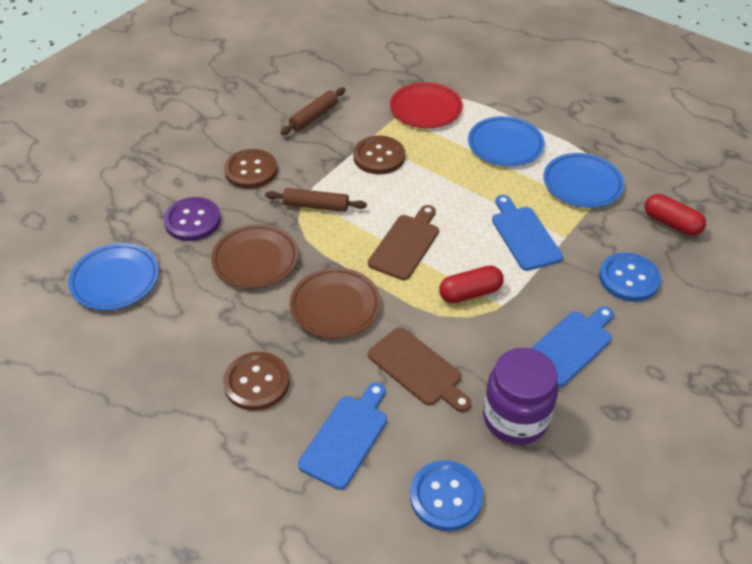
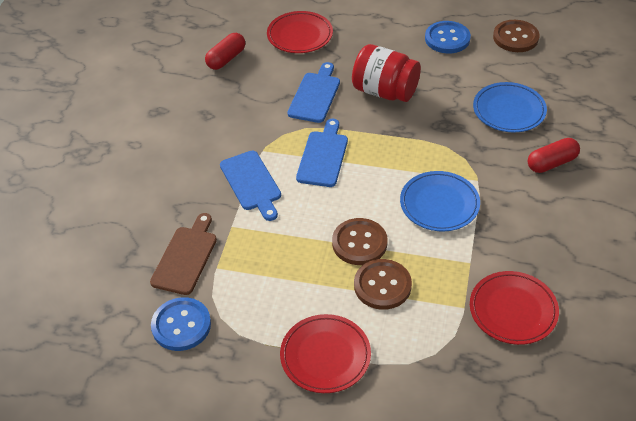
blue plate: [68,243,159,310] [468,116,545,166] [543,153,624,208] = 3 -> [400,171,480,232] [473,82,547,132] = 2
brown cutting board: [368,205,439,280] [368,327,472,412] = 2 -> [150,213,217,295] = 1
brown plate: [211,224,298,289] [290,268,381,338] = 2 -> none = 0
brown rolling pin: [265,188,367,212] [280,87,346,135] = 2 -> none = 0
purple button: [163,197,221,241] = 1 -> none = 0
purple jar: [483,348,558,445] = 1 -> none = 0
red jar: none = 0 -> [352,44,421,102] = 1
red plate: [390,82,463,128] = 1 -> [267,11,333,53] [280,314,371,393] [470,271,559,345] = 3

